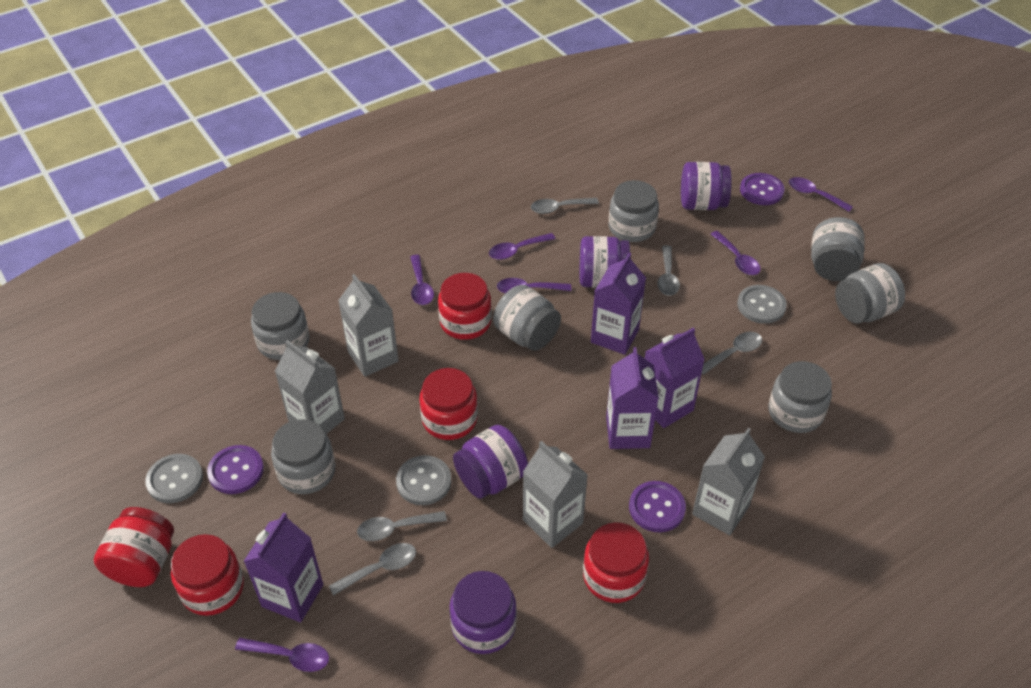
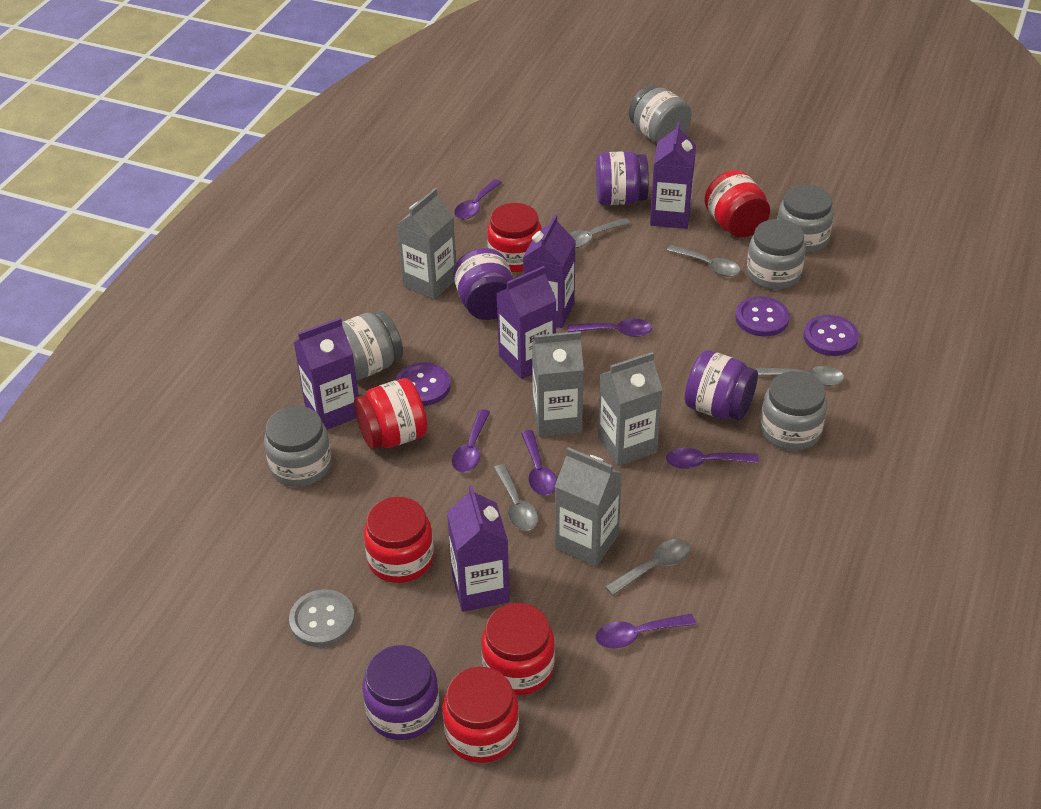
grey button: [145,454,203,503] [396,455,451,505] [737,285,787,324] = 3 -> [289,590,355,647] = 1
grey jar: [251,292,310,360] [271,419,335,494] [493,285,561,351] [609,180,659,242] [769,361,832,433] [811,217,864,281] [835,263,905,323] = 7 -> [264,406,332,487] [342,311,403,380] [629,85,692,143] [747,219,806,290] [760,371,827,450] [777,185,834,253] = 6
purple carton: [244,512,323,622] [591,253,646,355] [606,347,659,449] [645,327,705,428] = 4 -> [294,318,359,430] [447,485,510,612] [496,266,557,379] [523,215,576,328] [650,122,696,229] = 5
red jar: [94,507,174,587] [171,534,244,616] [420,368,478,440] [438,273,492,340] [583,522,649,603] = 5 -> [354,378,428,449] [364,497,434,583] [442,667,519,763] [481,603,555,695] [487,203,542,272] [704,170,770,237] = 6

